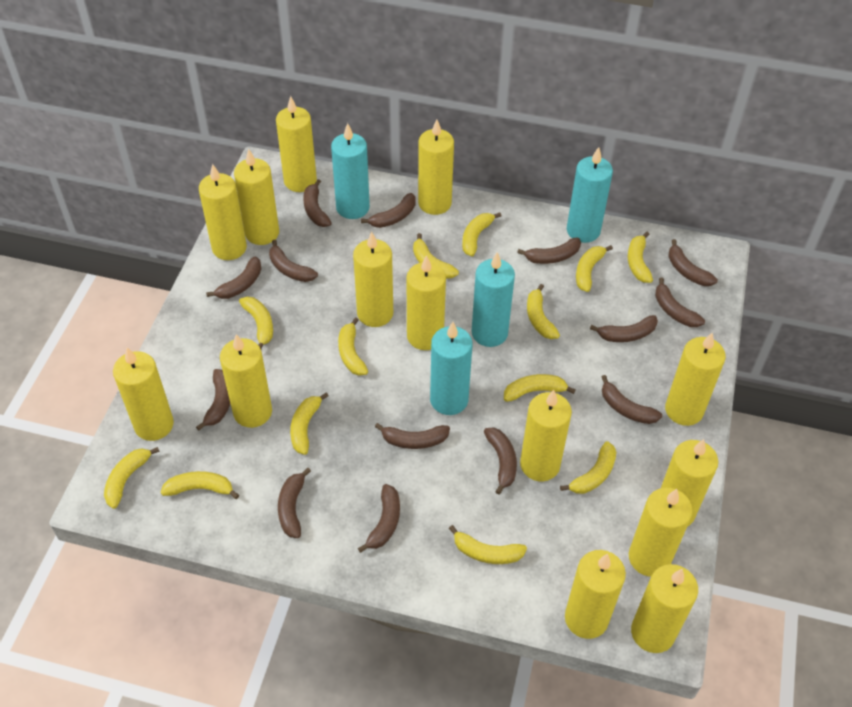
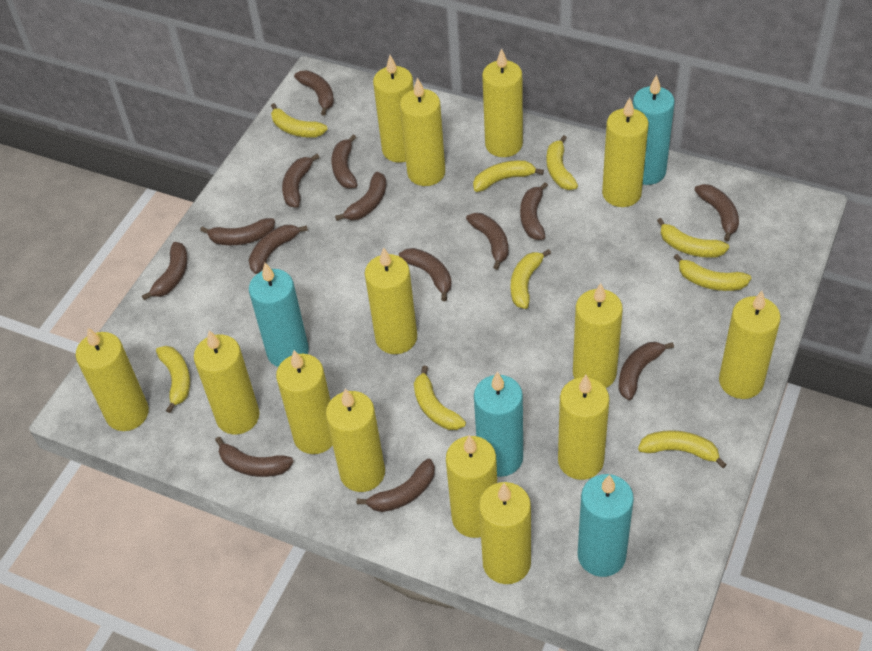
yellow banana: [104,447,160,509] [161,471,239,499] [239,296,273,349] [290,392,328,455] [338,317,368,376] [413,233,459,279] [449,525,527,564] [462,212,502,257] [504,374,576,402] [527,284,560,339] [560,441,616,494] [576,245,613,292] [627,232,653,283] = 13 -> [156,346,190,413] [271,103,328,138] [414,366,466,430] [473,160,544,192] [511,249,551,309] [547,135,578,190] [638,430,727,468] [657,218,729,258] [674,254,751,291] = 9

